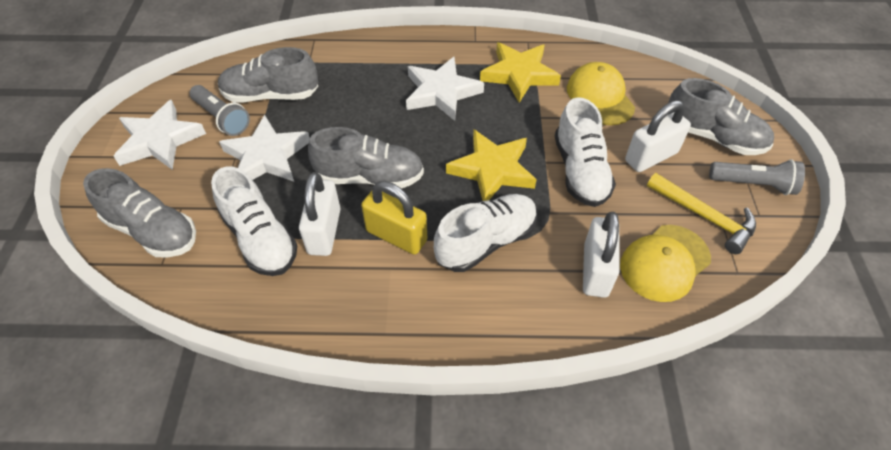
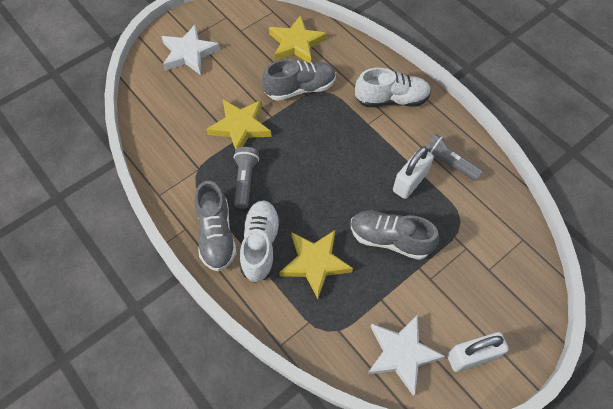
grey shoe: [83,168,196,258] [218,47,318,103] [308,127,424,189] [668,78,774,155] = 4 -> [195,181,237,271] [262,59,336,101] [351,210,439,260] = 3
white padlock: [299,172,340,256] [583,212,620,298] [625,100,691,172] = 3 -> [393,146,434,199] [447,332,509,372] = 2
white shoe: [211,166,297,276] [434,194,537,272] [555,97,616,207] = 3 -> [240,200,281,283] [355,68,431,107] = 2
white star: [113,100,206,170] [219,115,310,182] [406,57,484,121] = 3 -> [161,25,220,75] [368,315,445,395] = 2
yellow cap: [567,62,635,125] [620,225,711,302] = 2 -> none = 0
yellow hammer: [647,173,756,254] = 1 -> none = 0
yellow padlock: [361,181,427,255] = 1 -> none = 0
yellow star: [446,130,537,201] [480,42,561,103] = 2 -> [206,100,272,150] [269,15,327,63] [279,230,353,299] = 3

